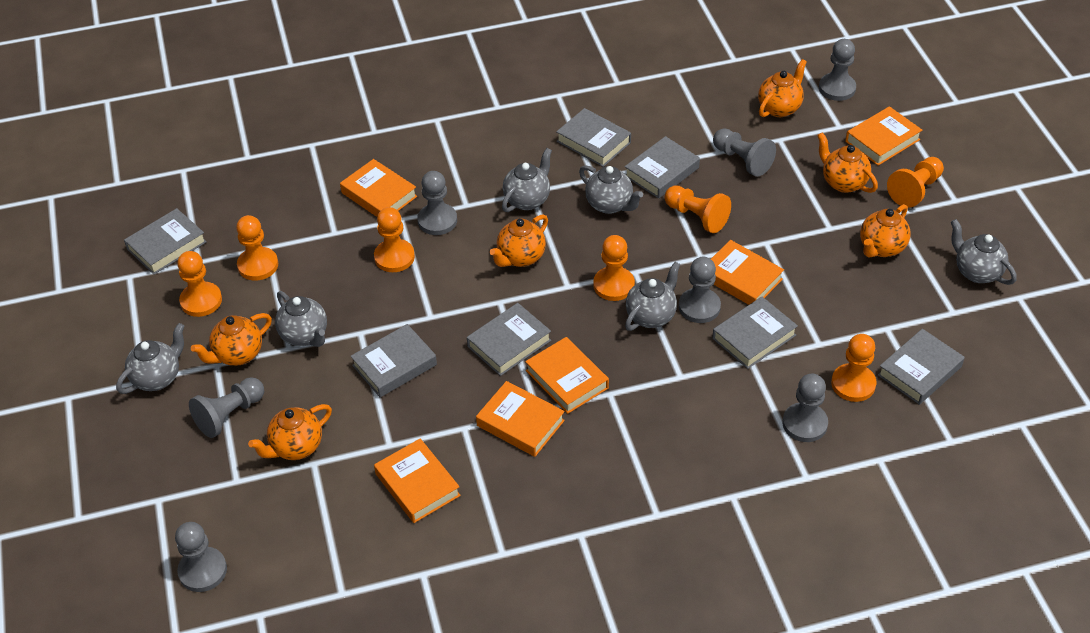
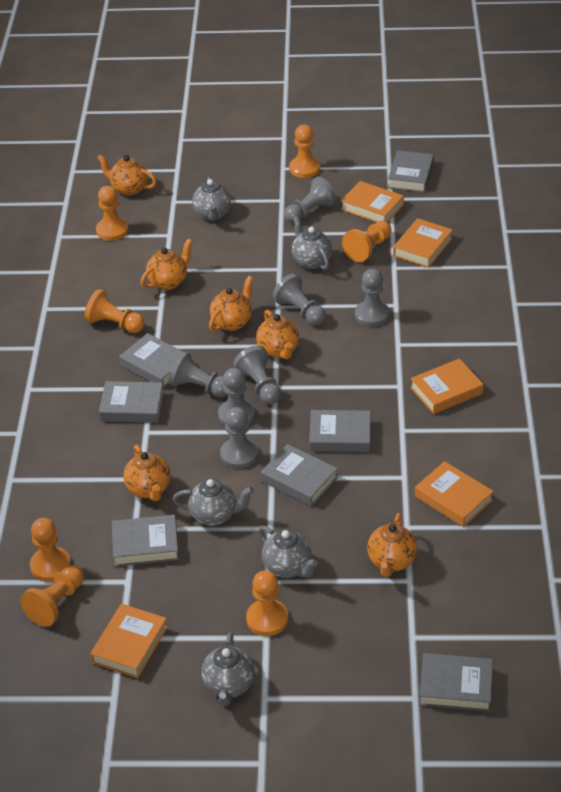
grey teapot: [116,323,184,394] [275,291,327,347] [502,148,552,212] [579,165,643,214] [625,262,680,331] [951,219,1017,285] = 6 -> [173,479,254,526] [192,176,231,221] [201,632,254,706] [258,526,318,578] [292,216,332,270] = 5
orange book: [340,159,417,217] [374,438,461,523] [476,381,565,457] [525,337,609,414] [711,240,784,305] [845,106,922,166] = 6 -> [90,604,168,678] [341,181,404,222] [393,218,453,268] [410,358,484,414] [415,461,494,527] = 5

